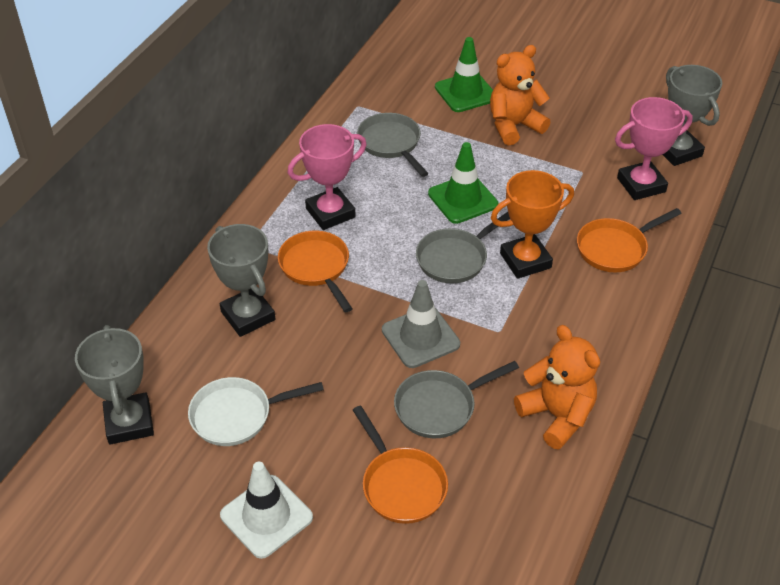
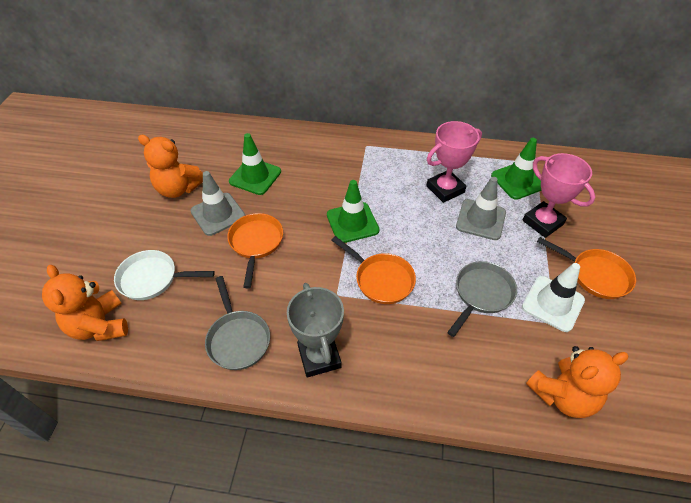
green traffic cone: [428,142,498,224] [435,37,493,112] = 2 -> [229,133,281,195] [327,180,379,243] [491,138,542,200] = 3
grey pan: [357,113,429,177] [394,361,519,438] [416,212,510,284] = 3 -> [205,276,270,370] [447,261,517,337] = 2
grey traffic cone: [382,280,460,368] = 1 -> [190,171,245,236] [456,177,506,240] = 2
grey trophy: [75,325,154,445] [207,224,275,337] [663,65,722,166] = 3 -> [287,283,344,378] = 1
orange teddy bear: [490,45,551,146] [514,325,600,450] = 2 -> [42,265,128,341] [138,135,203,198] [526,346,628,418] = 3
orange trophy: [491,170,574,279] = 1 -> none = 0

